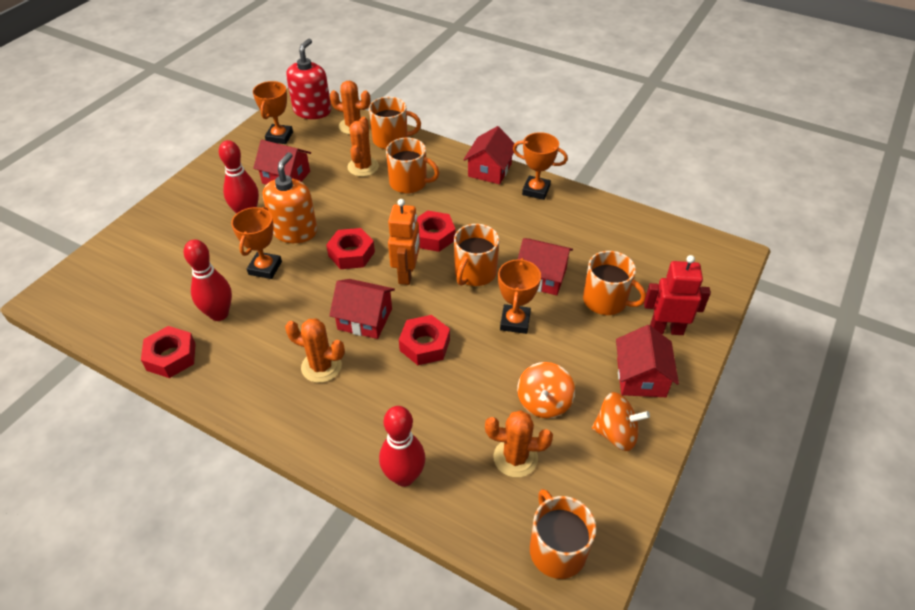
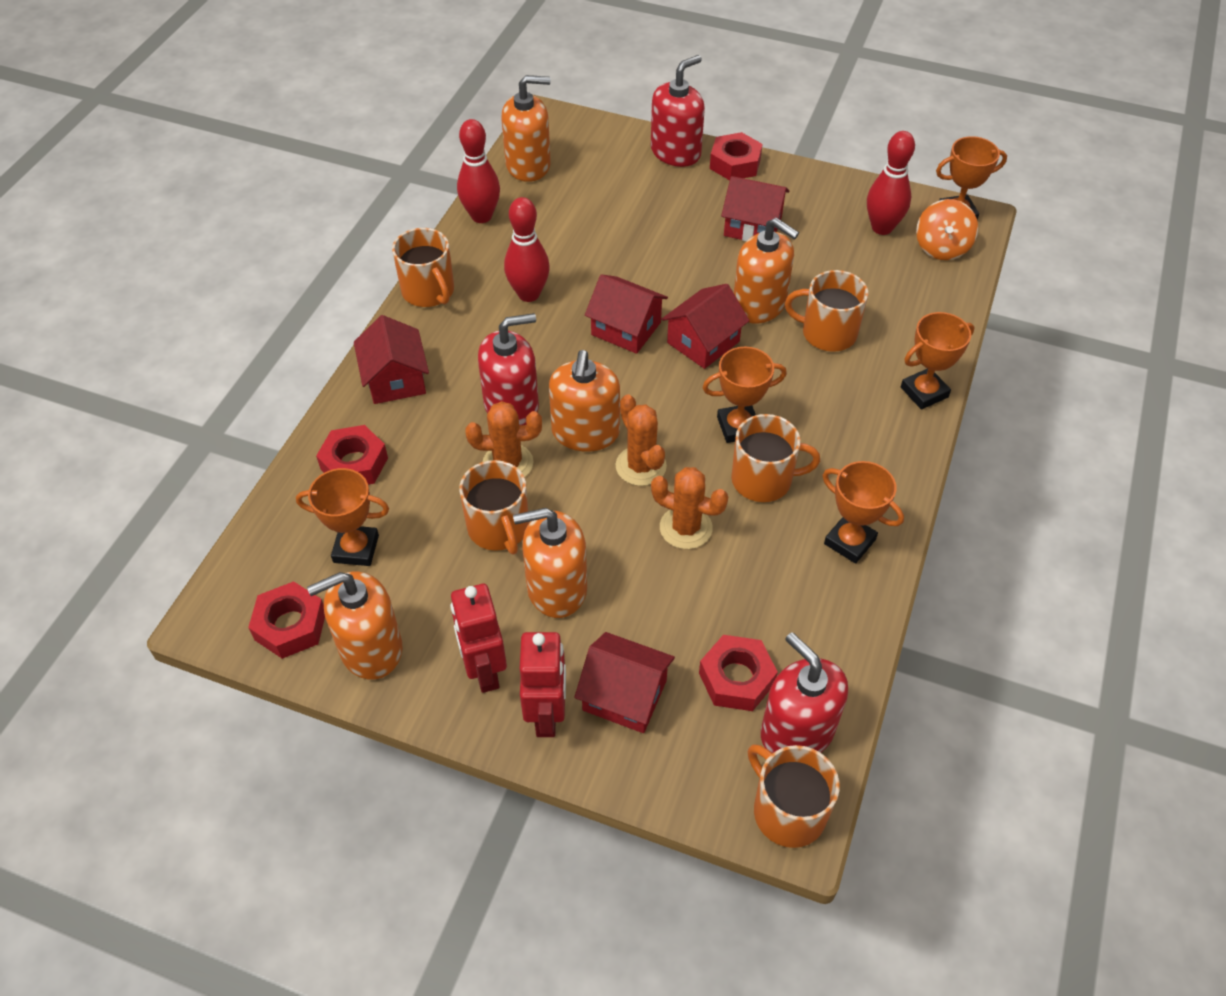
orange cactus: [285,318,345,383] [330,81,371,134] [347,117,379,177] [485,410,553,478] = 4 -> [465,401,542,477] [616,394,667,486] [651,467,728,549] = 3
orange robot: [388,199,420,285] = 1 -> none = 0
orange soap dispenser: [263,152,317,243] = 1 -> [307,571,402,679] [501,75,551,182] [513,508,587,618] [549,350,620,452] [734,217,799,323] = 5
orange spinning top: [517,362,575,418] [592,392,650,451] = 2 -> [916,199,978,260] = 1
orange trophy: [231,207,282,279] [253,81,293,144] [498,258,541,334] [513,132,568,200] = 4 -> [296,468,389,566] [702,347,787,443] [823,461,904,564] [901,312,974,410] [936,136,1007,220] = 5
red robot: [644,255,711,335] = 1 -> [450,584,507,693] [520,632,566,737] = 2
red soap dispenser: [286,39,331,119] = 1 -> [478,313,539,425] [651,55,705,167] [761,632,848,753] = 3

